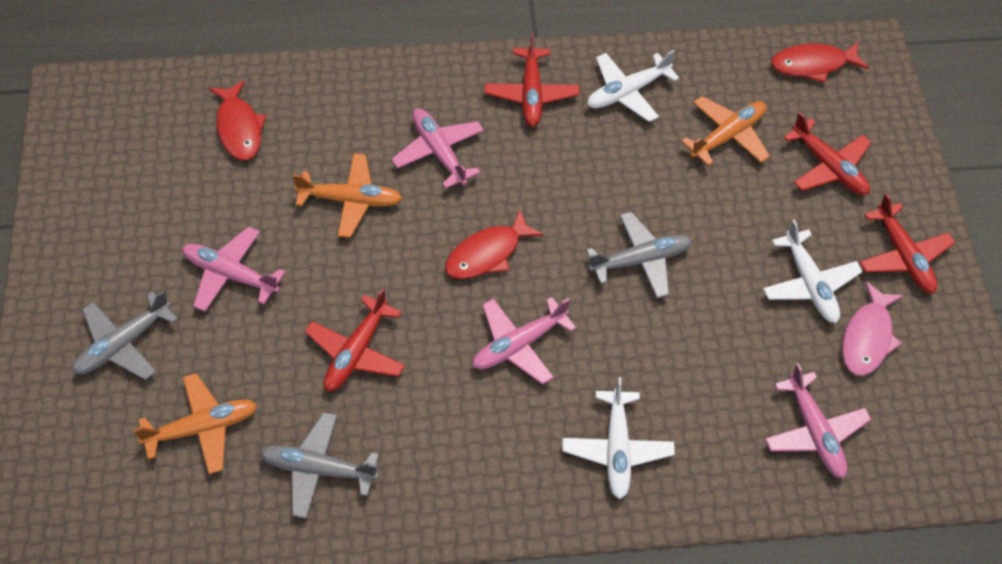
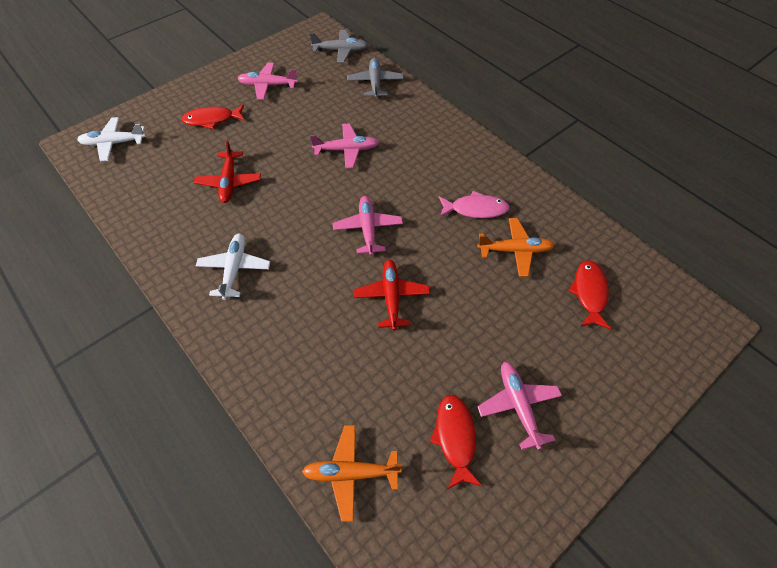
grey plane: [72,290,178,380] [260,412,379,519] [586,212,692,299] = 3 -> [310,30,369,63] [347,58,404,98] = 2
orange plane: [133,373,257,474] [292,153,402,238] [681,96,770,166] = 3 -> [302,425,402,522] [477,218,555,277] = 2
red plane: [305,288,405,391] [484,33,580,127] [783,112,871,195] [860,193,955,293] = 4 -> [194,140,261,203] [353,260,430,331] = 2
white plane: [562,377,675,499] [587,50,679,122] [763,219,863,323] = 3 -> [77,117,146,161] [196,234,270,300] = 2

